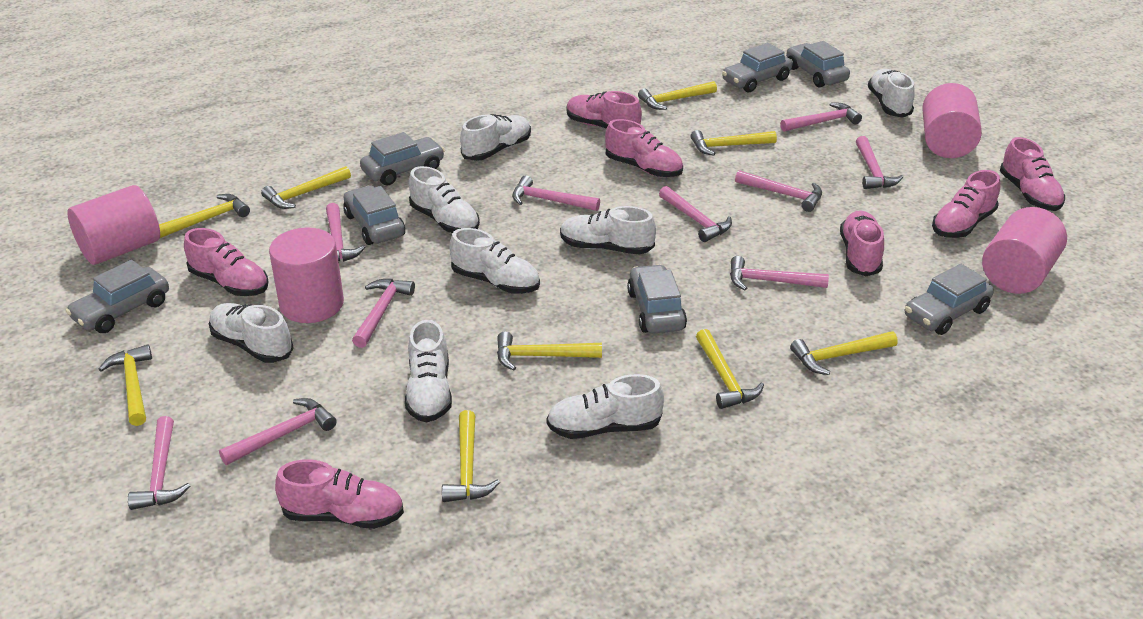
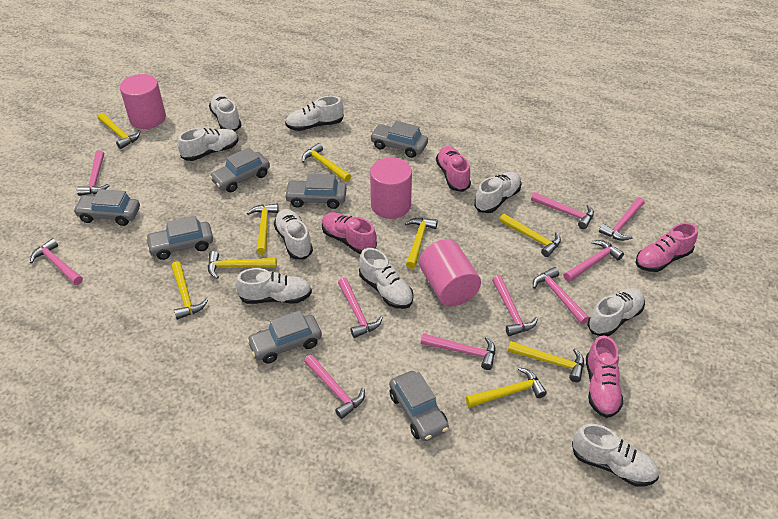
pink cylinder: [67,185,160,265] [269,228,344,323] [922,83,982,158] [982,207,1067,294] = 4 -> [120,74,166,129] [370,157,412,219] [419,239,481,306] = 3
pink shoe: [184,228,268,296] [275,459,404,529] [566,91,642,129] [605,119,683,177] [840,210,884,276] [932,170,1000,238] [1000,137,1065,211] = 7 -> [322,212,377,254] [436,146,471,192] [586,335,623,418] [636,223,698,272] = 4
white shoe: [209,303,293,363] [405,320,452,423] [409,166,480,233] [449,228,540,294] [460,114,531,161] [547,374,664,439] [560,206,656,254] [868,69,915,118] = 8 -> [178,128,238,161] [209,93,241,131] [236,268,312,304] [274,209,313,260] [285,96,344,131] [359,248,414,309] [474,172,521,213] [572,424,659,486] [587,288,645,337] = 9

